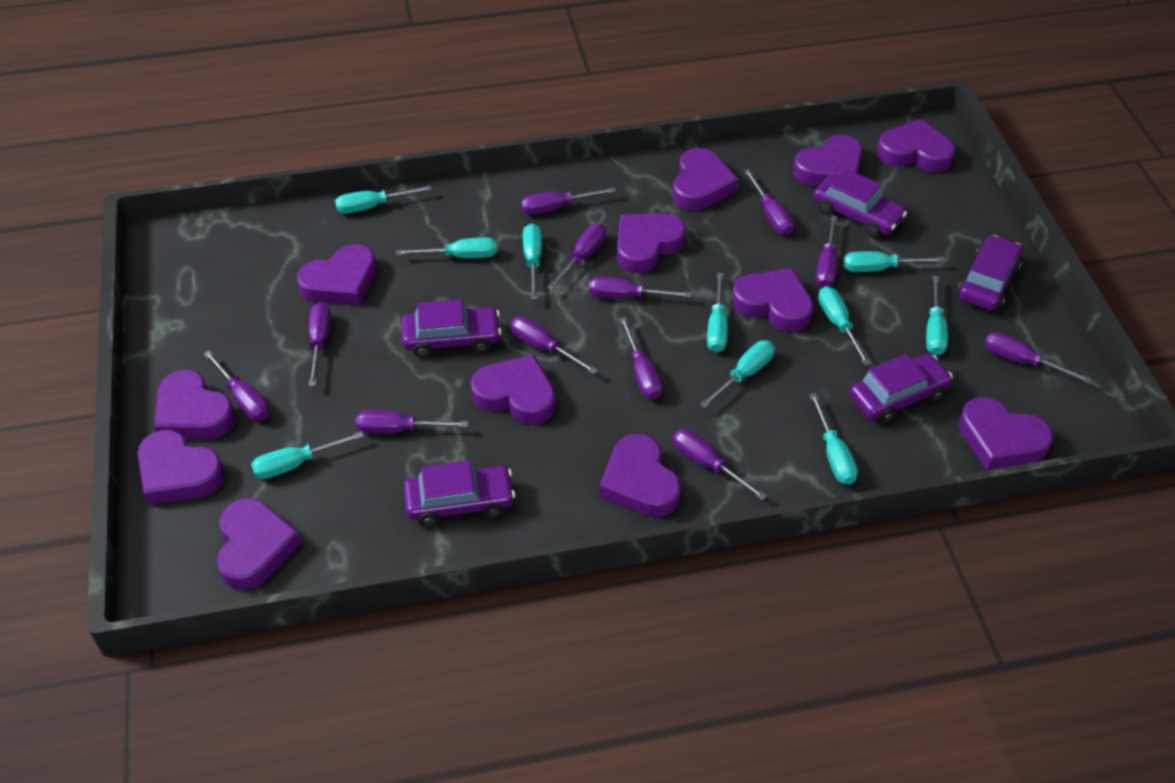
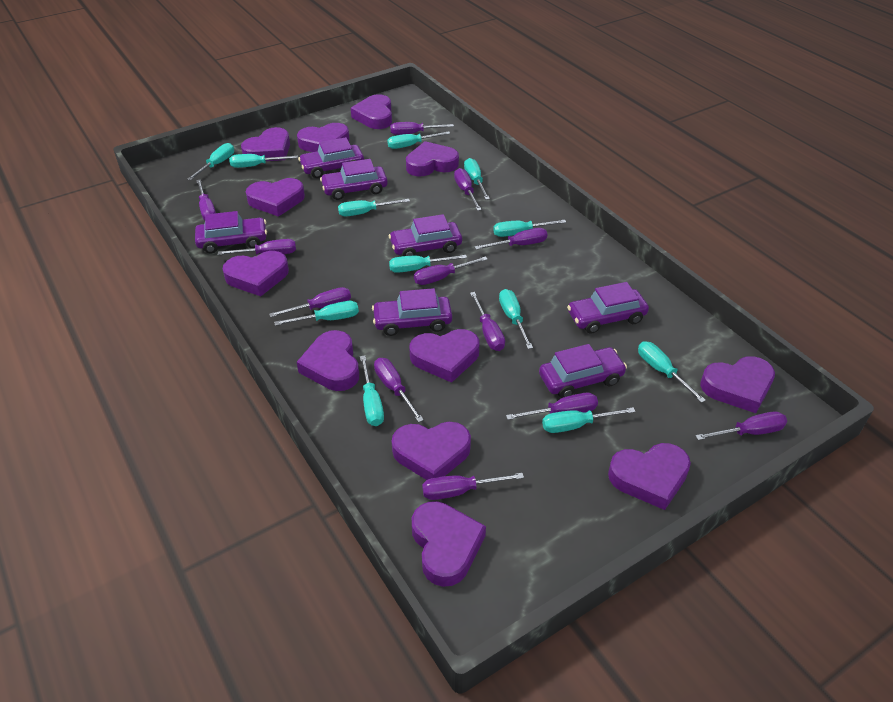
purple car: [401,299,502,358] [403,461,515,527] [813,169,907,237] [849,354,953,424] [957,235,1023,310] = 5 -> [195,211,267,254] [298,137,364,178] [320,159,388,200] [372,288,452,336] [389,214,462,256] [539,344,627,398] [567,282,649,334] = 7
turquoise screwdriver: [251,431,364,479] [335,185,432,214] [396,237,497,258] [523,224,542,299] [700,340,775,408] [707,272,728,353] [809,393,858,485] [818,286,871,366] [844,251,945,272] [926,276,948,355] = 10 -> [188,143,234,180] [229,154,298,168] [274,301,359,326] [338,199,410,216] [360,356,384,426] [387,131,450,149] [389,255,467,273] [464,158,490,200] [493,220,566,237] [499,289,533,349] [542,407,636,433] [638,341,706,403] = 12

